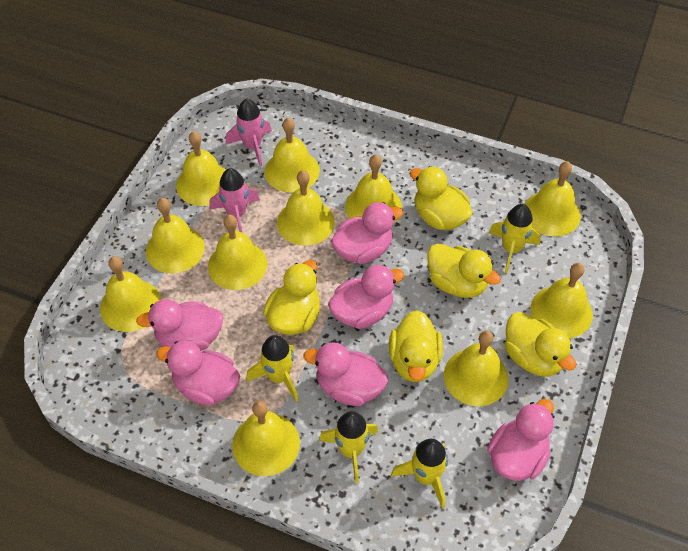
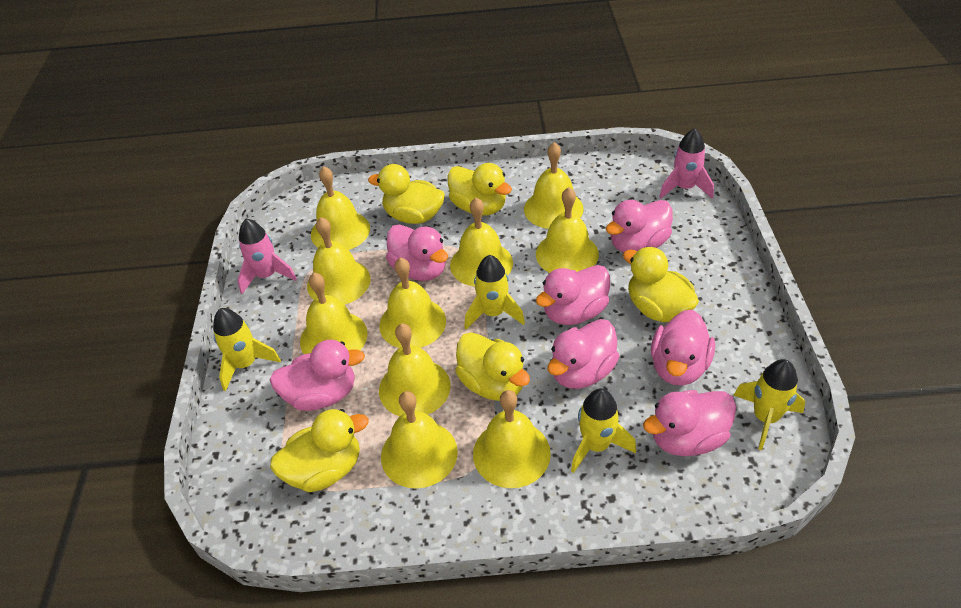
pink duck: [136,299,223,351] [157,341,240,406] [304,342,388,406] [328,265,404,329] [331,202,403,264] [487,399,554,481] = 6 -> [270,340,365,411] [386,225,448,281] [536,265,610,325] [548,319,620,389] [606,200,673,253] [643,390,736,456] [651,310,715,386] = 7
yellow bell: [100,256,162,332] [146,198,205,273] [176,131,226,206] [208,215,267,290] [232,401,300,476] [264,118,320,193] [277,170,335,246] [345,154,402,223] [444,330,509,406] [525,161,581,236] [530,263,593,338] = 11 -> [300,273,368,354] [307,217,370,305] [311,166,370,250] [379,257,446,348] [379,323,450,416] [381,391,458,489] [450,198,513,287] [473,390,551,488] [524,142,584,229] [536,187,599,273] = 10

